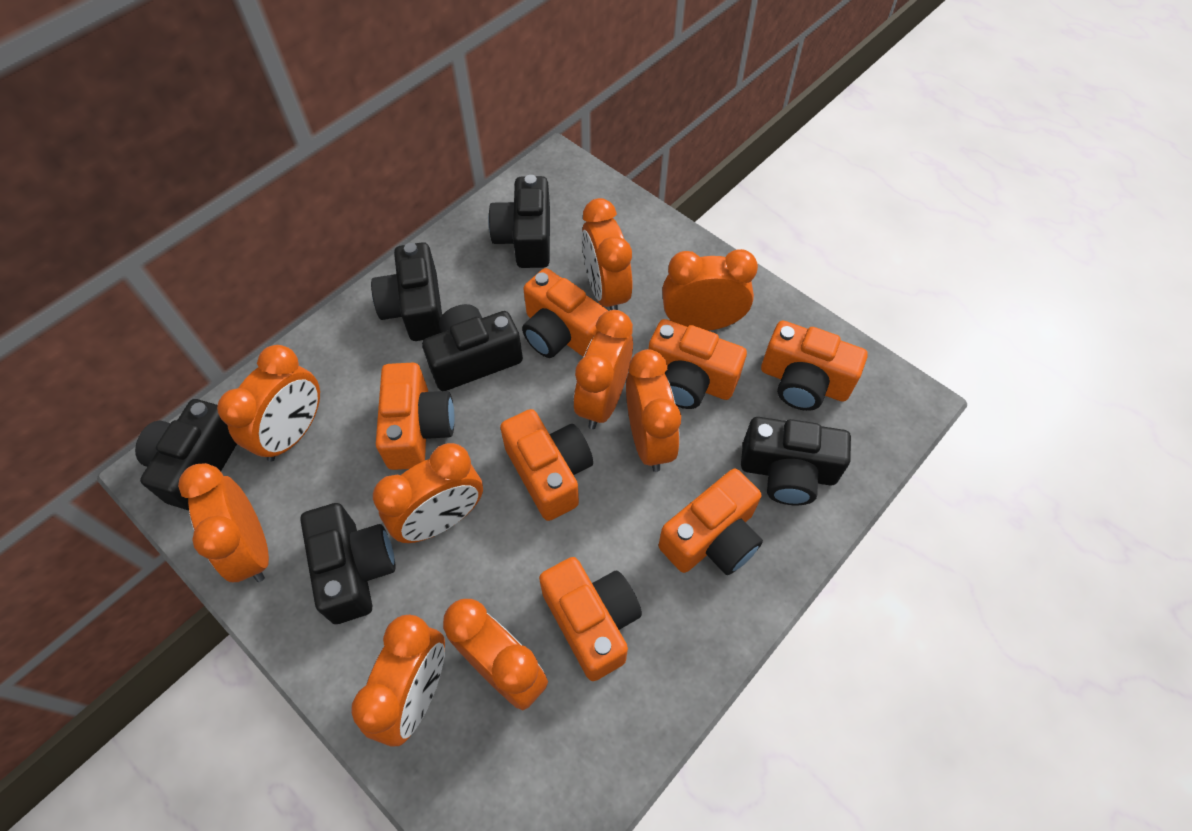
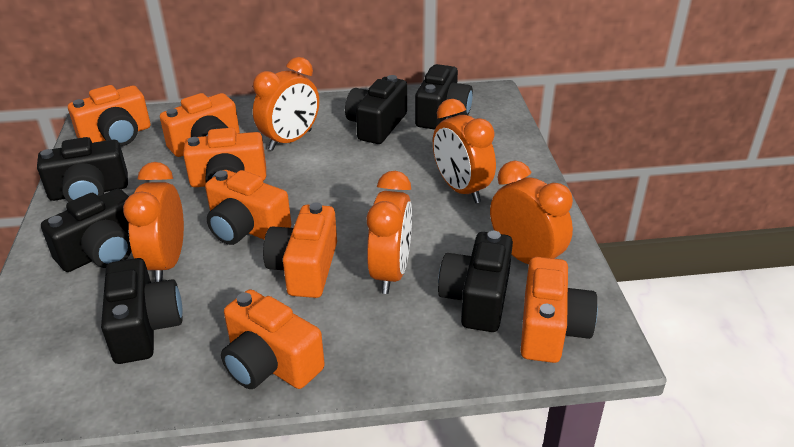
orange clock: [178,463,269,582] [217,345,320,462] [351,615,445,747] [373,443,483,543] [443,599,548,710] [574,310,633,429] [582,198,633,310] [626,349,681,472] [662,249,758,331] = 9 -> [123,162,184,282] [253,57,319,151] [367,171,412,294] [433,99,496,203] [490,161,573,264] = 5

